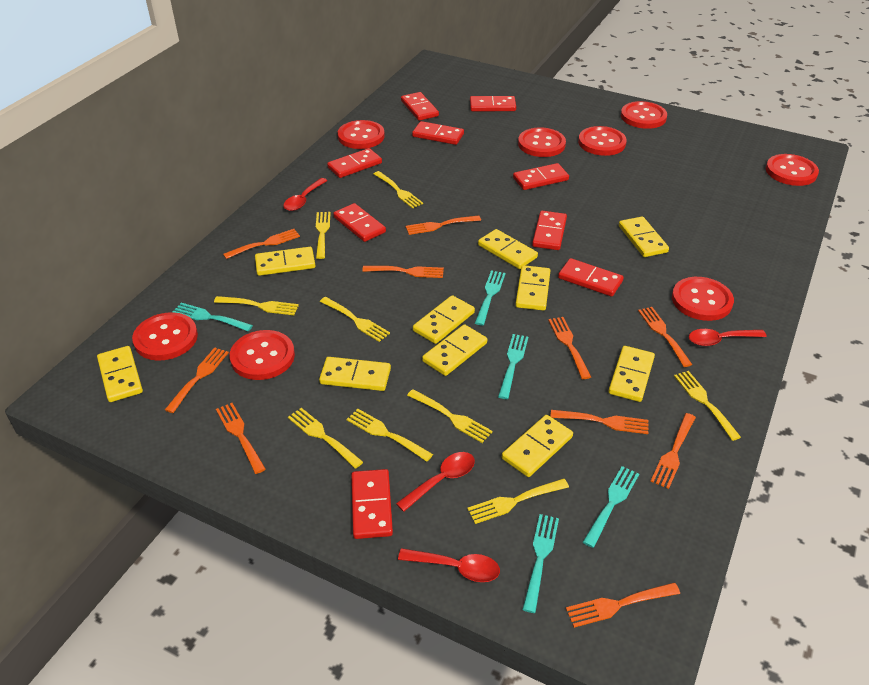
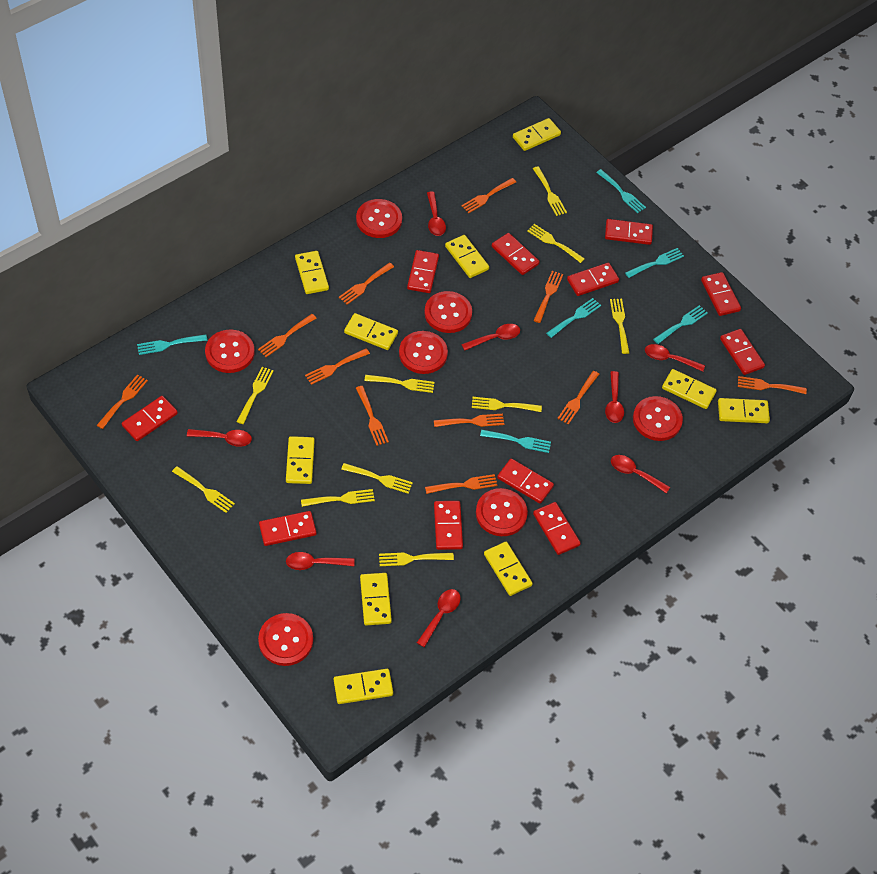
orange fork: [165,347,229,413] [216,403,266,474] [223,229,300,259] [362,266,444,278] [406,216,481,235] [548,317,591,379] [550,410,649,434] [566,583,680,628] [638,307,692,367] [651,413,696,489] = 10 -> [97,375,148,429] [258,314,316,357] [305,348,370,385] [339,263,394,305] [356,386,389,446] [425,474,498,494] [434,414,504,427] [461,178,516,213] [533,271,563,323] [557,371,599,425] [738,376,807,394] = 11
red button: [132,312,198,361] [229,330,295,380] [338,120,385,149] [518,127,566,157] [578,126,627,156] [621,101,667,129] [672,277,734,321] [766,154,819,186] = 8 -> [205,330,254,373] [258,613,313,666] [356,199,402,238] [399,331,448,374] [424,291,472,333] [476,488,528,536] [633,396,683,441] = 7
red domino: [327,148,382,178] [333,203,386,242] [351,469,393,539] [401,92,439,121] [412,121,464,145] [470,96,516,111] [513,163,569,190] [532,211,567,250] [558,258,624,297] = 9 -> [122,396,178,441] [259,511,316,546] [407,250,439,293] [434,501,463,550] [492,233,540,275] [497,458,554,504] [533,502,581,555] [567,263,619,296] [605,219,653,245] [701,272,741,316] [720,329,765,375] = 11
red spoon: [283,178,328,211] [396,452,475,512] [398,548,500,582] [689,329,767,346] = 4 -> [187,429,252,447] [286,552,354,570] [417,589,461,647] [427,192,446,236] [461,324,520,351] [605,371,624,423] [611,455,670,493] [645,344,705,372] = 8
turquoise fork: [173,303,253,331] [475,270,506,325] [498,334,528,399] [522,514,559,613] [583,466,639,548] = 5 -> [137,334,207,355] [480,430,551,453] [546,298,601,338] [596,169,646,213] [625,248,684,278] [653,305,708,344] = 6
yellow fork: [214,296,299,315] [288,408,363,469] [316,212,331,259] [320,297,390,342] [347,409,433,462] [374,171,423,209] [407,389,493,443] [467,479,569,524] [674,371,741,441] = 9 -> [172,466,235,513] [237,367,274,424] [301,489,375,507] [341,463,413,494] [364,375,434,393] [379,552,454,566] [472,397,542,412] [527,224,585,263] [533,166,567,216] [610,299,629,354] = 10

